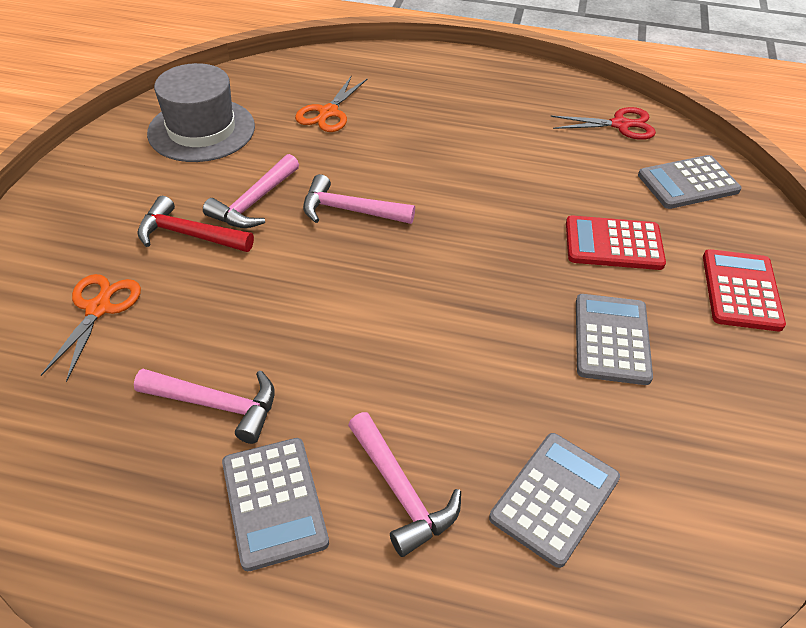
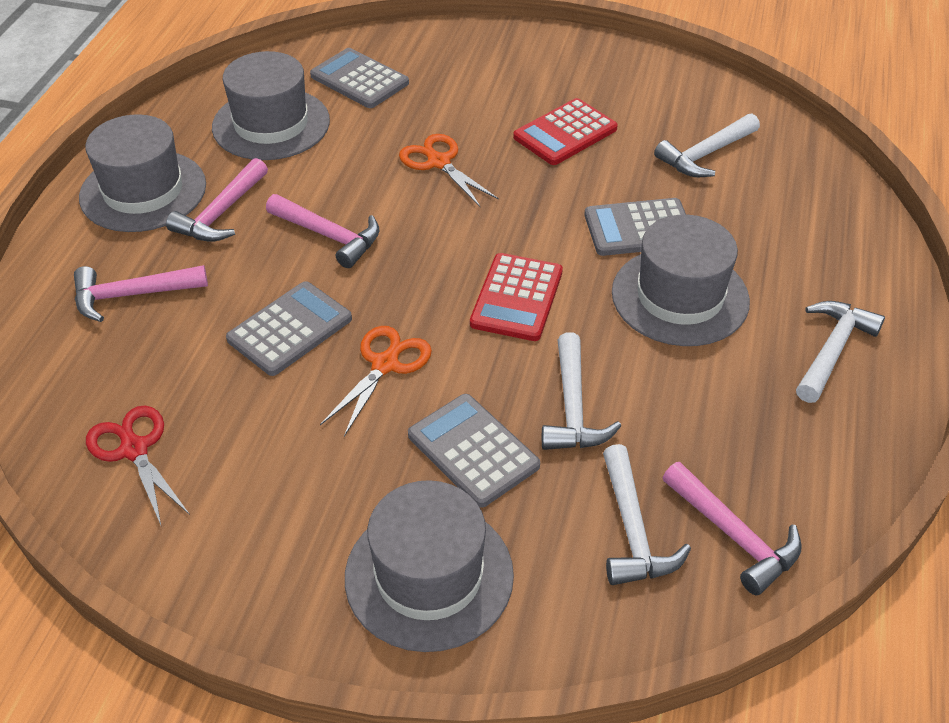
grey hat: [147,63,255,162] = 1 -> [79,114,206,232] [212,51,330,160] [345,480,514,652] [612,215,750,346] = 4
red hammer: [137,196,254,252] = 1 -> none = 0
white hammer: none = 0 -> [542,332,621,450] [603,444,691,585] [654,113,760,177] [796,301,885,403] = 4

